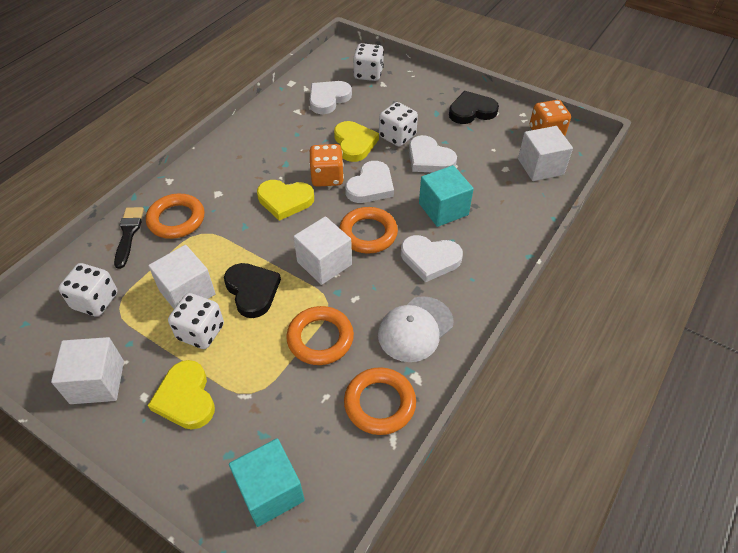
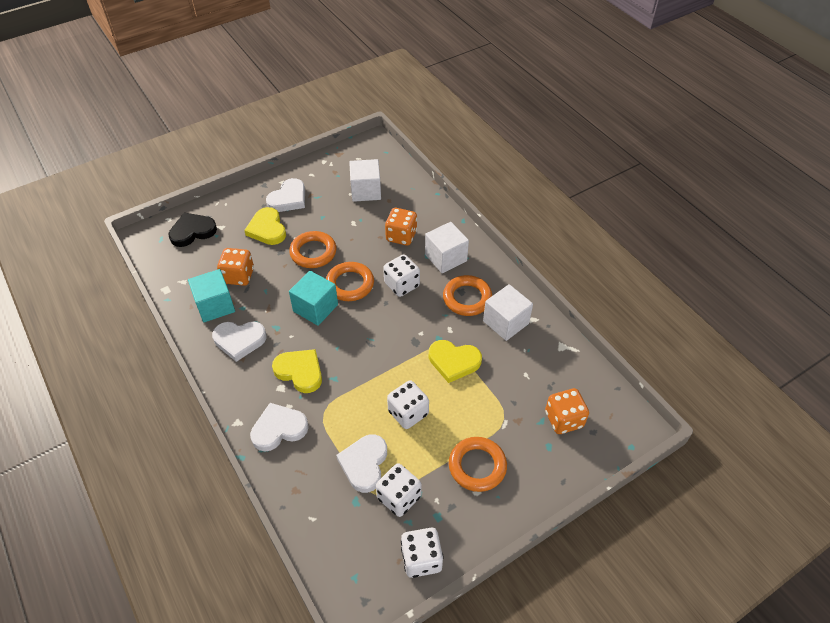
black brush: [114,207,144,269] = 1 -> none = 0
black heart: [224,263,281,318] [449,91,499,124] = 2 -> [168,213,217,247] = 1
orange dice: [309,144,344,187] [530,100,571,136] = 2 -> [217,248,254,286] [385,208,417,246] [545,388,589,434] = 3
white cap: [378,296,454,362] = 1 -> none = 0
white cube: [51,337,124,404] [148,245,216,309] [294,216,352,285] [518,126,573,181] = 4 -> [349,159,381,202] [425,222,469,273] [483,284,533,341] = 3

